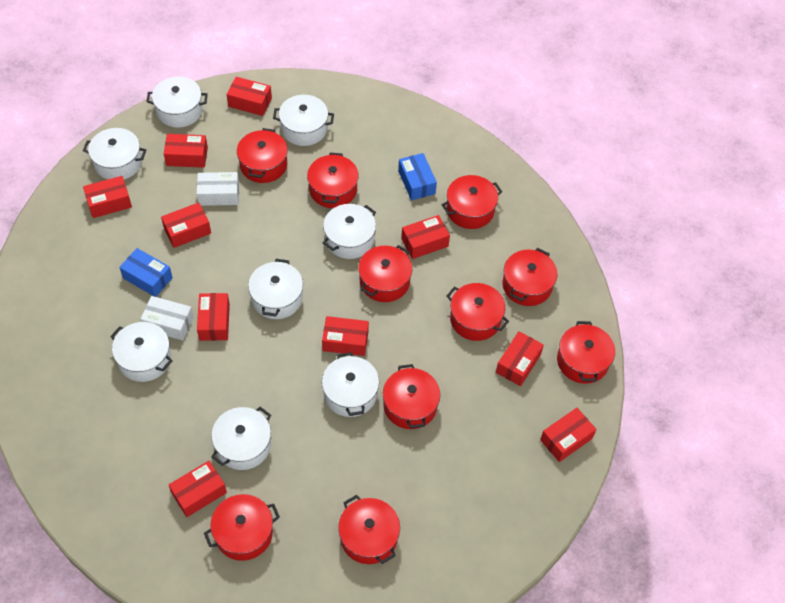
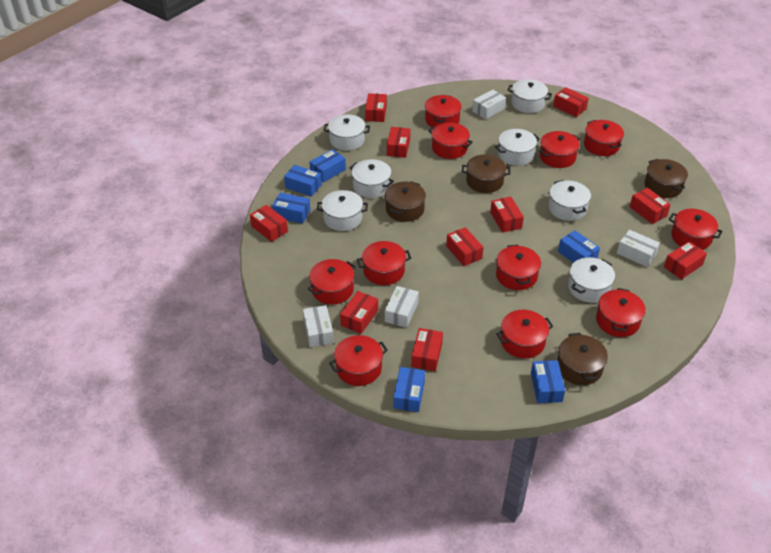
blue box: [119,248,173,297] [398,153,437,200] = 2 -> [272,192,310,224] [284,165,322,197] [309,149,346,183] [393,367,425,412] [531,360,565,403] [558,230,600,263] = 6
brown pot: none = 0 -> [385,181,426,222] [462,155,510,193] [557,333,608,385] [645,159,688,198] = 4
red pot: [204,494,280,561] [237,128,288,183] [307,153,359,208] [338,495,400,564] [358,245,413,302] [383,364,440,429] [442,175,502,229] [447,283,509,341] [502,248,557,306] [557,321,615,384] = 10 -> [308,259,356,305] [329,335,388,386] [357,241,411,285] [425,95,462,127] [429,122,473,159] [496,245,541,290] [496,310,553,359] [539,131,580,168] [584,120,624,156] [596,288,646,337] [669,209,723,250] = 11
white box: [140,296,194,341] [196,172,239,206] = 2 -> [303,305,334,347] [385,286,419,328] [472,90,506,119] [617,230,660,267] = 4
white pot: [83,128,147,180] [110,322,173,382] [146,77,208,128] [211,407,271,470] [248,259,303,319] [273,95,334,146] [322,352,379,417] [323,204,376,259] = 8 -> [317,190,368,231] [324,114,370,150] [350,159,394,198] [495,129,540,166] [508,79,552,113] [548,180,591,221] [568,257,615,303] = 7

